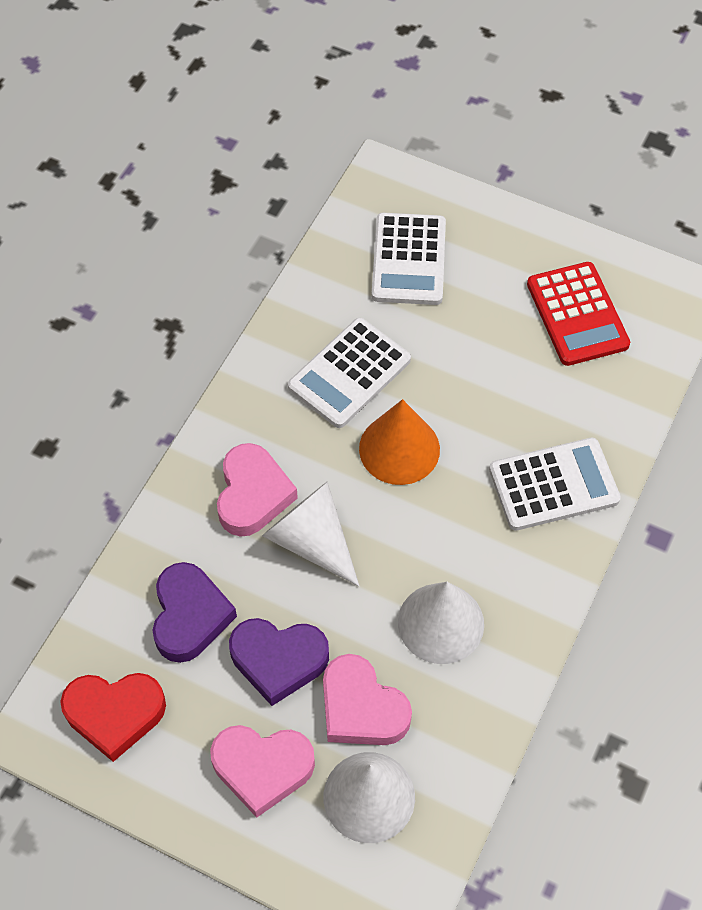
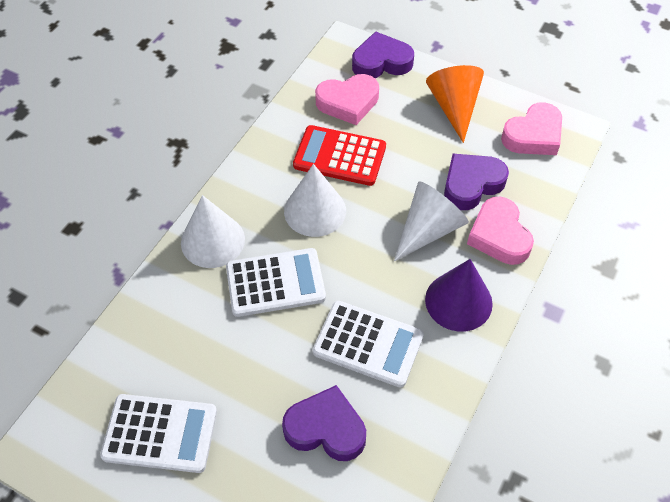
purple cone: none = 0 -> [425,259,493,332] = 1
purple heart: [152,562,237,663] [229,618,329,706] = 2 -> [282,385,366,461] [352,31,414,78] [444,154,509,210] = 3
red heart: [60,673,166,762] = 1 -> none = 0

